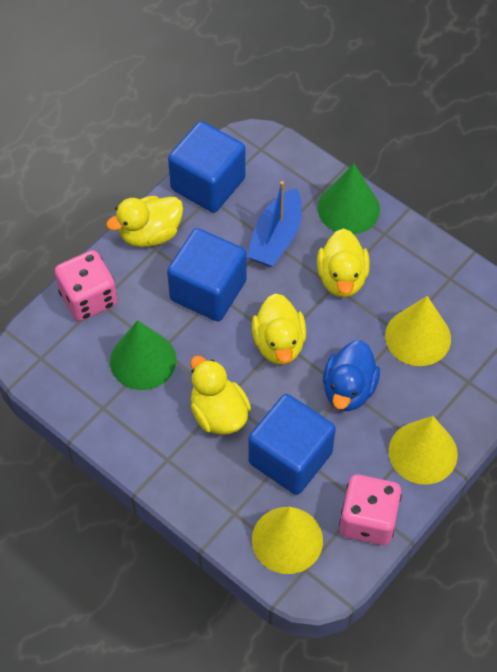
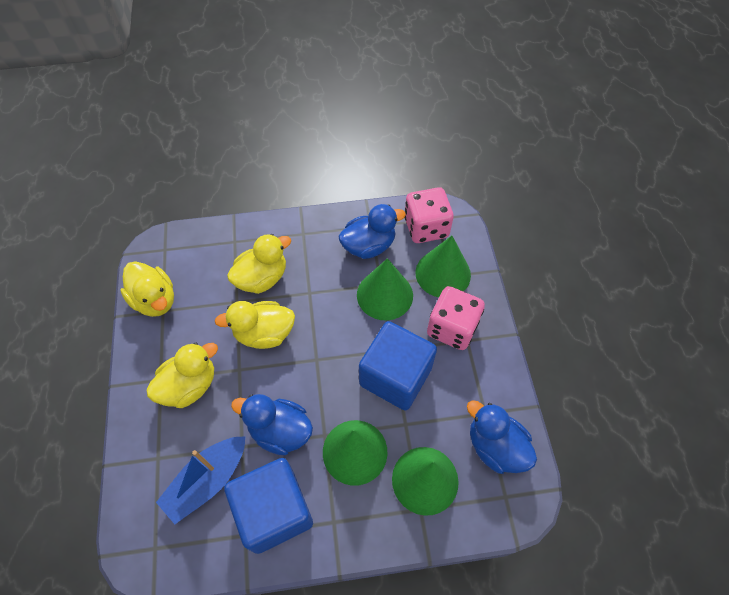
blue cube: [167,228,247,321] [168,121,246,213] [248,394,336,495] = 3 -> [224,458,313,554] [359,321,437,410] = 2
blue duck: [323,340,380,411] = 1 -> [231,394,313,455] [339,204,406,259] [467,400,537,474] = 3
green cone: [110,320,176,390] [318,164,380,234] = 2 -> [323,420,387,486] [357,258,413,321] [392,447,459,516] [415,236,471,297] = 4
yellow cone: [252,507,323,574] [385,296,451,366] [389,416,458,484] = 3 -> none = 0

